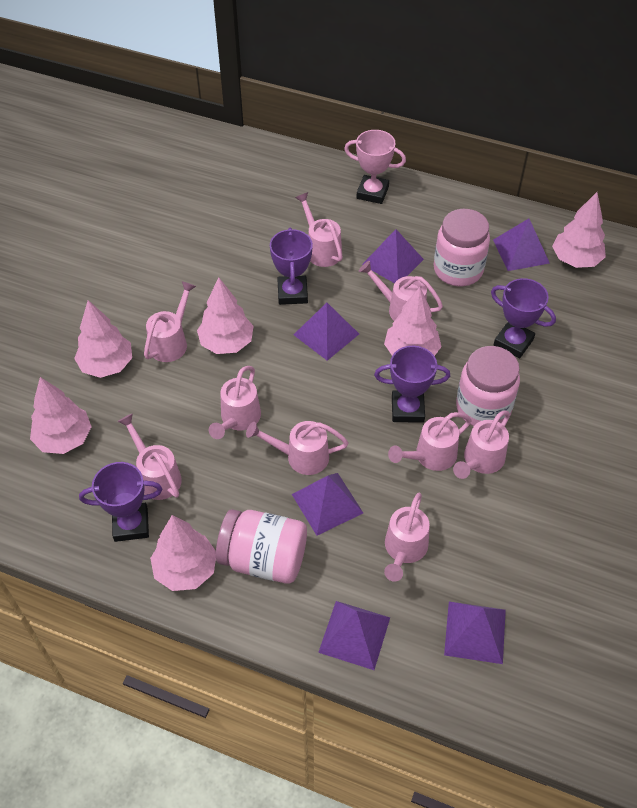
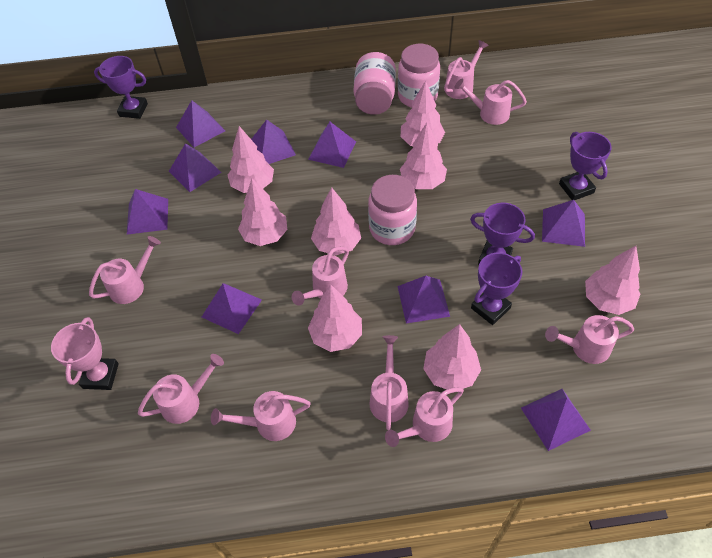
pink tree: [30,377,92,454] [74,300,132,378] [150,515,216,591] [197,277,254,354] [384,287,442,356] [552,192,606,268] = 6 -> [228,126,274,193] [238,179,287,246] [308,284,362,352] [311,187,361,256] [400,122,447,189] [401,81,445,146] [423,324,481,390] [585,246,640,315] = 8
purple pyramid: [292,473,363,536] [294,303,359,361] [318,601,390,670] [362,229,424,283] [444,601,506,664] [493,219,550,271] = 6 -> [127,189,168,235] [169,143,221,192] [176,100,225,147] [202,283,262,334] [251,120,296,164] [308,122,356,168] [398,276,450,323] [521,389,591,451] [542,200,585,247] = 9

